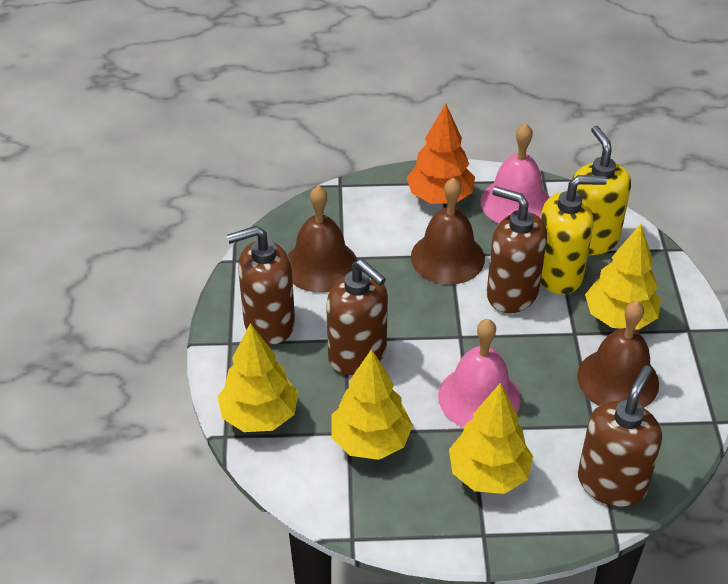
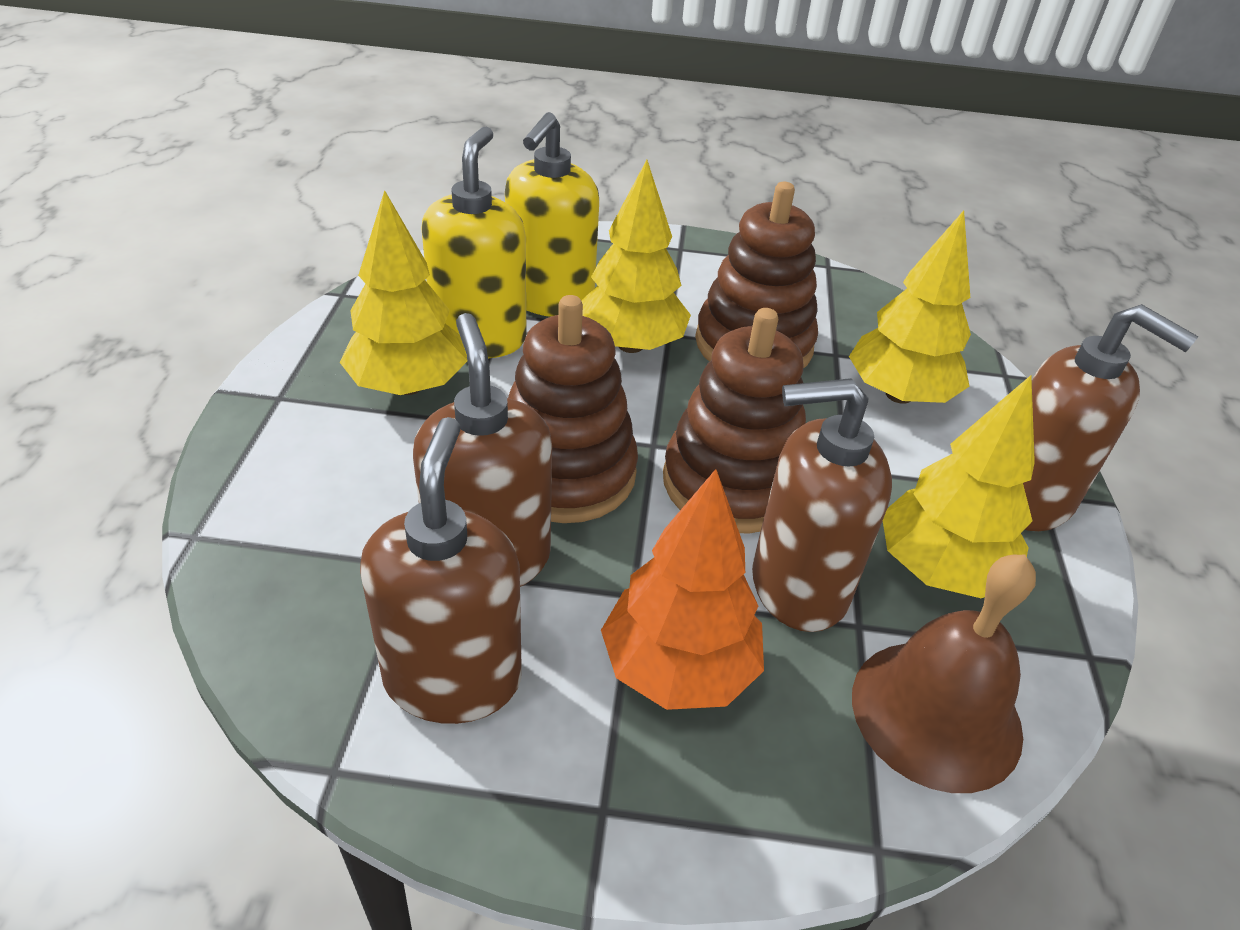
brown bell: [288,186,358,293] [411,178,485,285] [577,301,659,408] = 3 -> [852,554,1036,793] = 1
brown stacking toy: none = 0 -> [508,295,638,523] [663,308,806,534] [695,182,818,369] = 3
pink bell: [438,319,520,427] [481,123,550,223] = 2 -> none = 0

